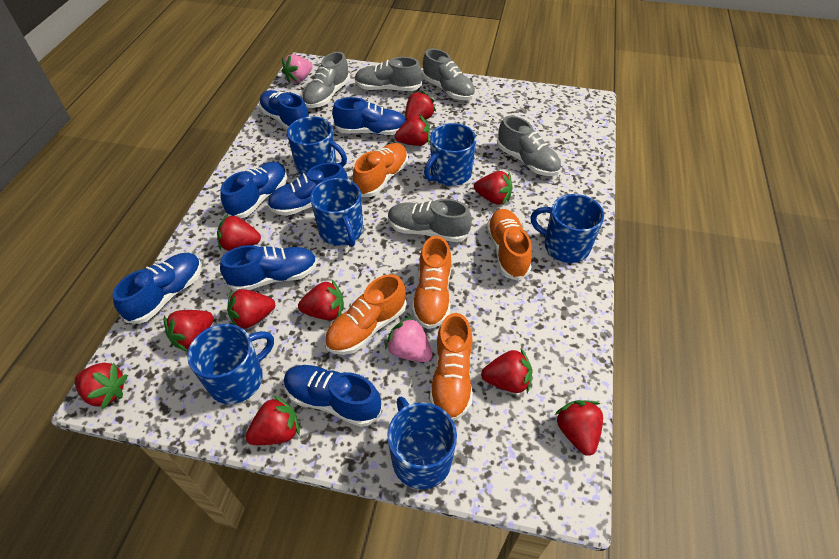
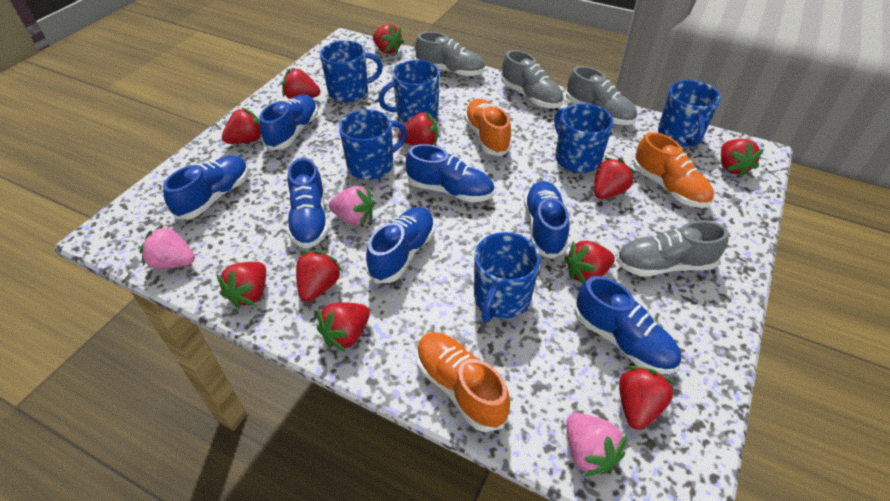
grey shoe: [302,52,350,108] [355,57,422,91] [388,199,472,242] [422,49,475,100] [497,116,561,176] = 5 -> [415,32,485,76] [501,50,563,108] [566,66,637,125] [616,221,729,277] = 4
orange shoe: [324,274,407,355] [353,143,408,197] [412,236,451,329] [430,313,473,421] [486,209,532,281] = 5 -> [416,332,510,432] [464,99,512,156] [633,132,714,208] = 3
pink strawberry: [282,54,313,84] [385,316,432,362] = 2 -> [139,225,195,269] [329,186,375,226] [566,413,627,476] = 3

